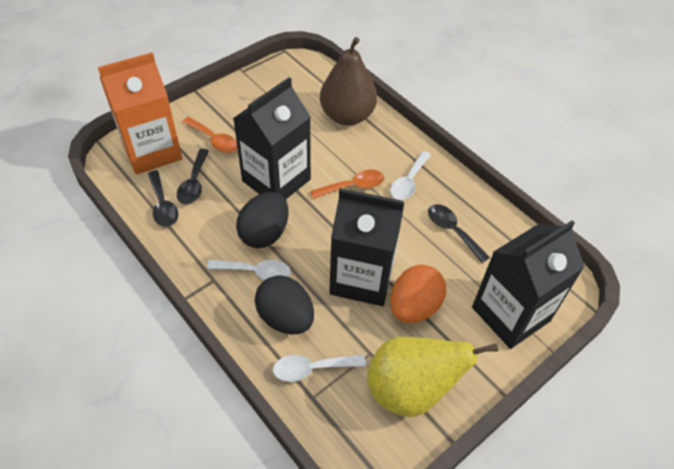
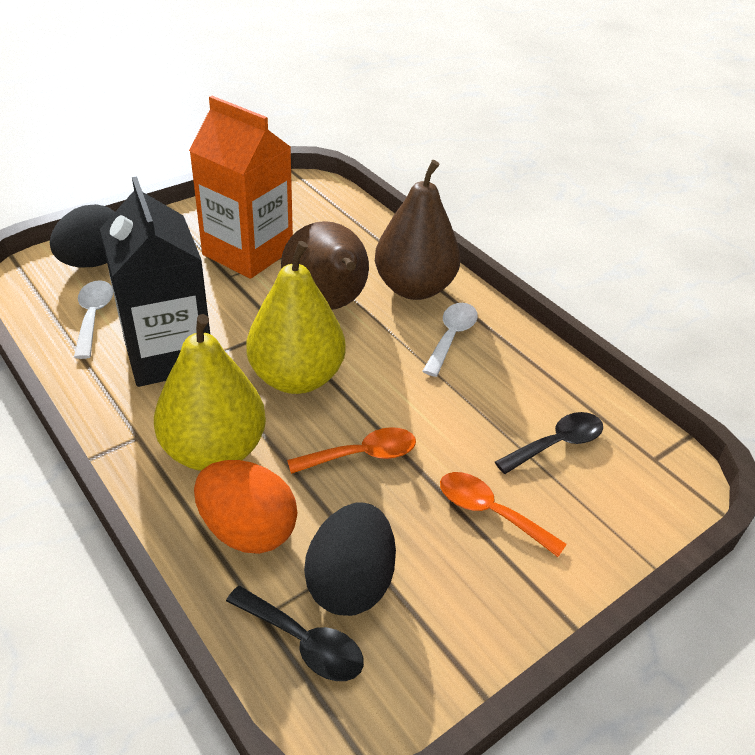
black carton: [233,77,311,200] [329,188,405,306] [472,220,585,349] = 3 -> [100,177,210,387] = 1
black spoon: [148,170,178,227] [177,149,209,204] [428,204,490,263] = 3 -> [226,586,364,681] [495,412,603,474] = 2
brown pear: [320,37,377,125] = 1 -> [281,221,369,310] [375,160,460,300] = 2
white spoon: [207,260,291,280] [273,355,366,382] [390,151,431,200] = 3 -> [74,280,113,359] [422,303,478,377] = 2
yellow pear: [367,337,498,417] = 1 -> [154,314,266,471] [246,241,346,394] = 2

